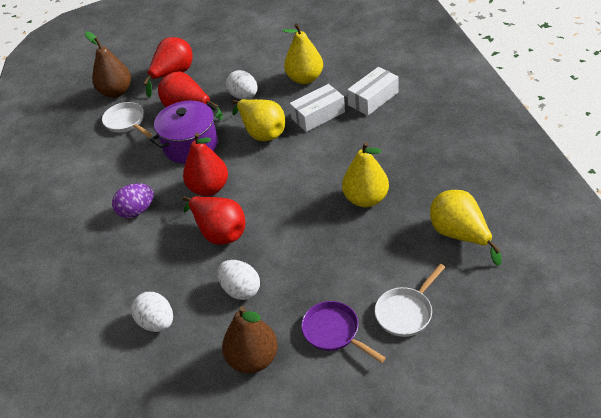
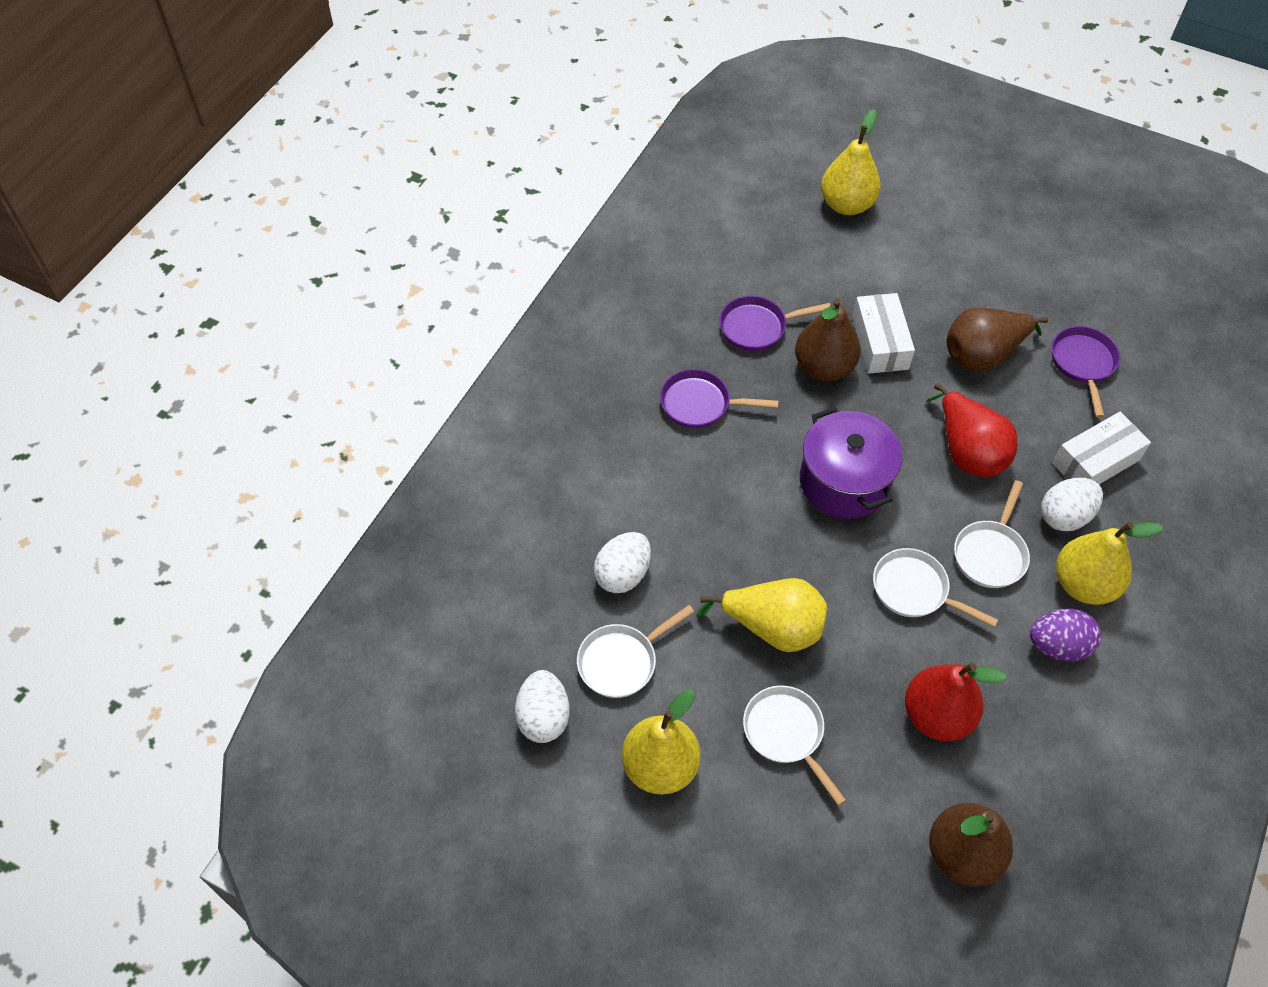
brown pear: [85,31,131,98] [222,306,278,373] = 2 -> [795,298,861,381] [929,803,1013,887] [947,308,1048,372] = 3
purple pan: [301,301,386,363] = 1 -> [660,369,779,428] [719,296,831,351] [1052,326,1120,418] = 3
red pear: [143,37,192,97] [158,72,223,119] [183,133,228,196] [183,196,245,245] = 4 -> [905,663,1007,741] [926,383,1017,477] = 2
white pan: [102,102,152,138] [375,264,445,337] = 2 -> [577,605,694,698] [743,685,846,806] [873,548,998,627] [954,480,1030,588] = 4

